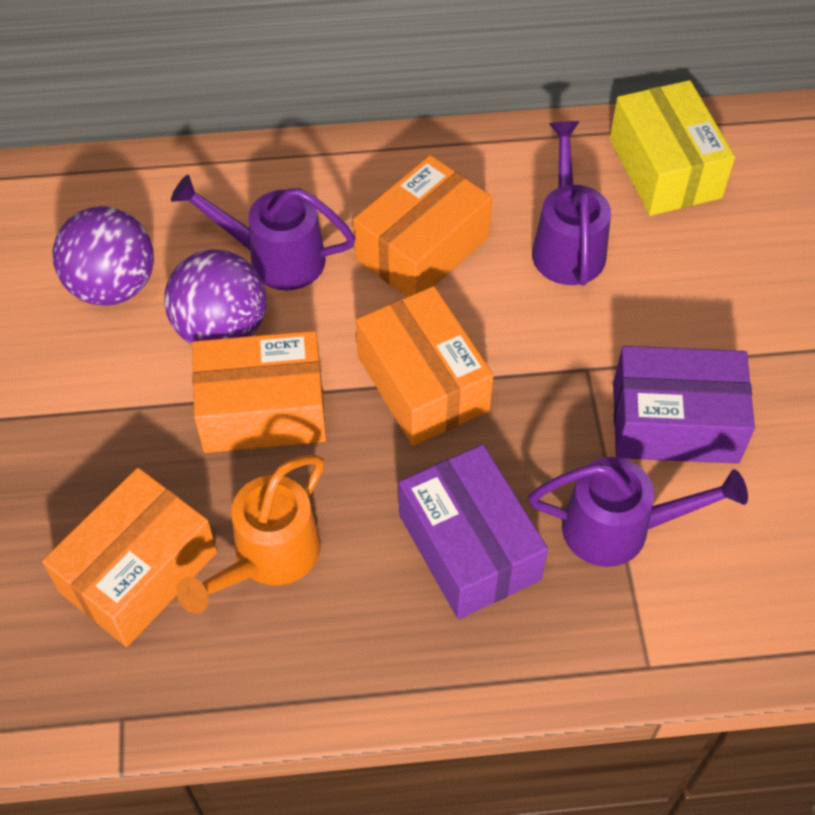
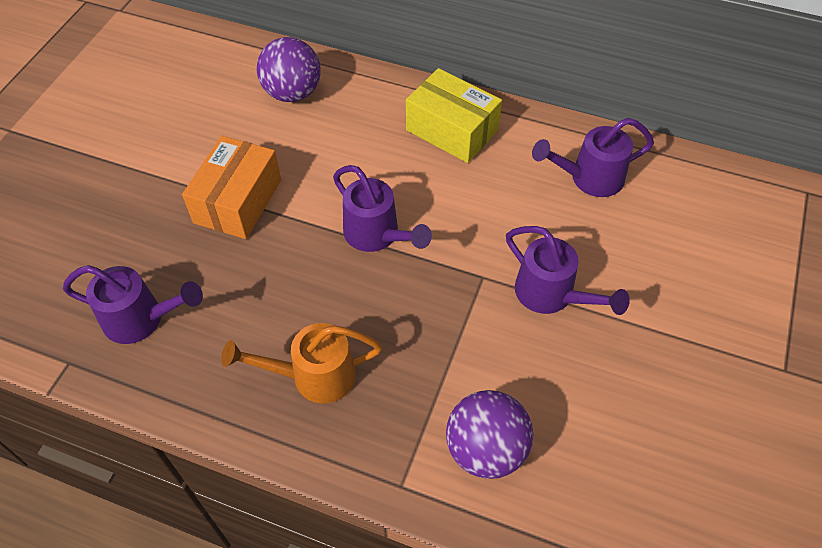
orange box: [42,468,217,647] [192,331,326,453] [353,155,492,297] [356,286,494,446] = 4 -> [182,136,281,239] = 1
purple box: [399,444,548,619] [613,346,755,464] = 2 -> none = 0
purple watering can: [171,175,356,290] [528,457,748,567] [532,121,611,286] = 3 -> [63,265,203,344] [333,165,432,252] [506,226,630,315] [532,118,654,197] = 4

